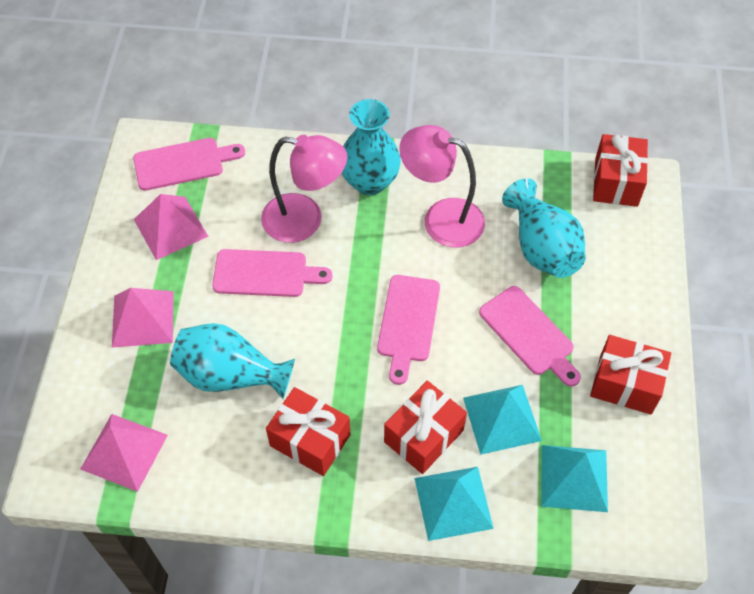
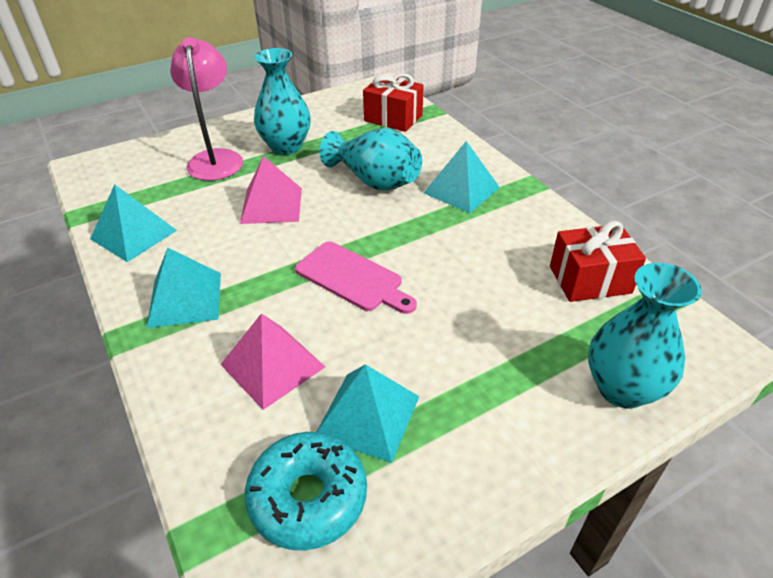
pink cutting board: [133,138,245,191] [212,249,333,297] [377,275,440,385] [479,286,581,387] = 4 -> [295,241,417,314] = 1
pink lamp: [261,135,347,243] [399,125,485,248] = 2 -> [170,37,243,181] = 1
pink pyramid: [80,414,168,492] [112,288,174,347] [134,194,209,260] = 3 -> [220,314,325,410] [240,156,302,224] = 2
red gift: [266,387,350,476] [384,381,467,474] [590,335,671,415] [593,134,648,207] = 4 -> [363,73,424,132] [550,221,646,302] = 2
turquoise donut: none = 0 -> [245,432,367,550] = 1
turquoise pyramid: [415,467,494,541] [463,385,542,455] [541,445,608,512] = 3 -> [90,184,177,262] [147,248,221,328] [317,364,420,463] [424,141,500,213] = 4

